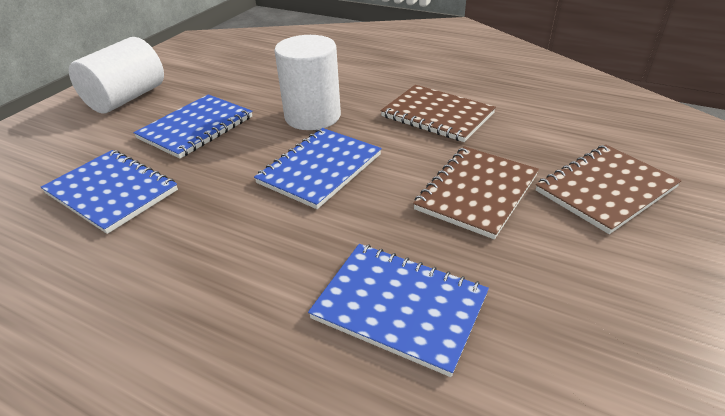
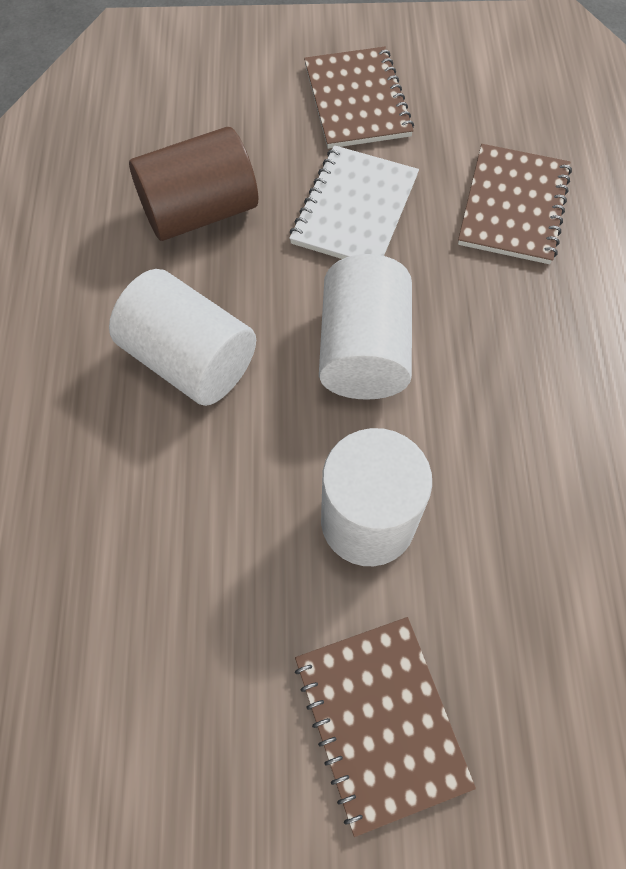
blue notebook: [41,150,178,234] [133,94,252,159] [254,128,382,209] [308,244,489,377] = 4 -> none = 0
brown cylinder: none = 0 -> [129,127,258,241] = 1
white cylinder: [69,37,164,113] [274,35,341,130] = 2 -> [109,269,256,406] [319,254,412,400] [321,428,432,566] = 3
white notebook: none = 0 -> [289,145,419,259] = 1

